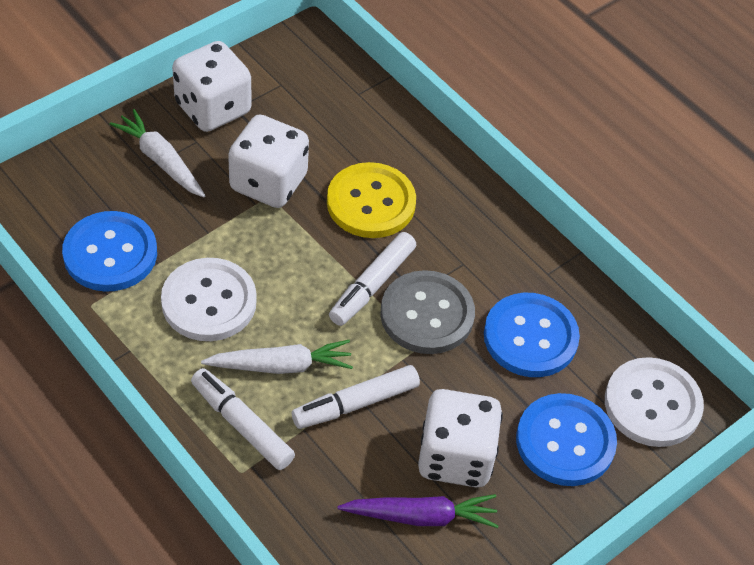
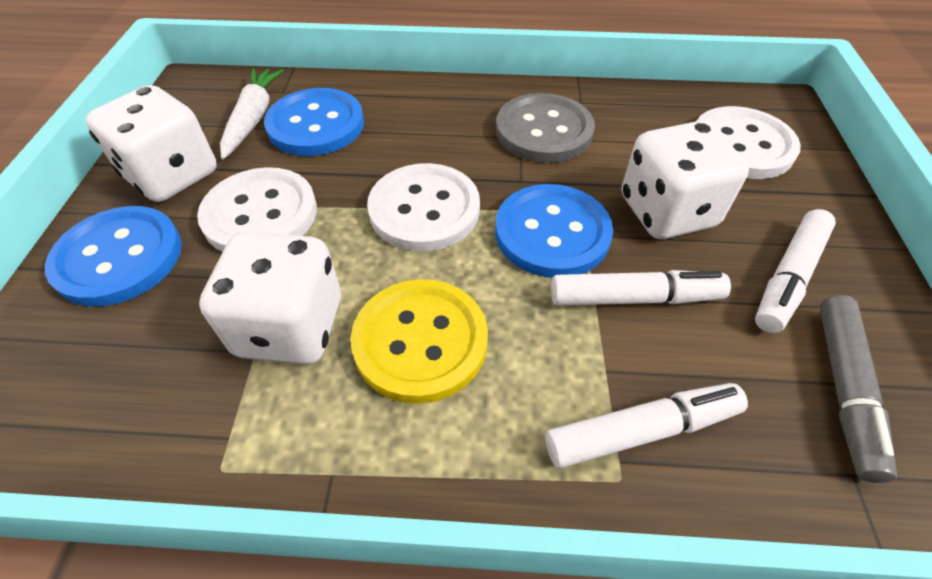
grey marker: none = 0 -> [820,295,897,483] = 1
purple carrot: [338,494,498,528] = 1 -> none = 0
white button: [161,258,257,341] [605,357,704,447] = 2 -> [197,167,317,252] [367,163,480,251] [697,106,801,179] = 3
white carrot: [109,109,206,197] [201,340,353,374] = 2 -> [220,68,284,159] = 1

